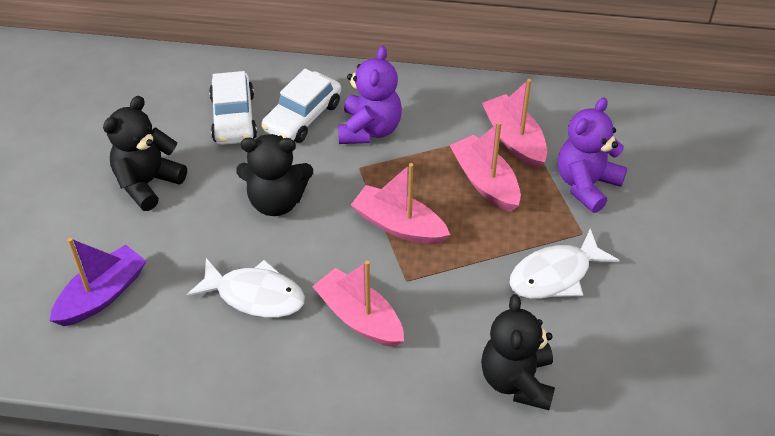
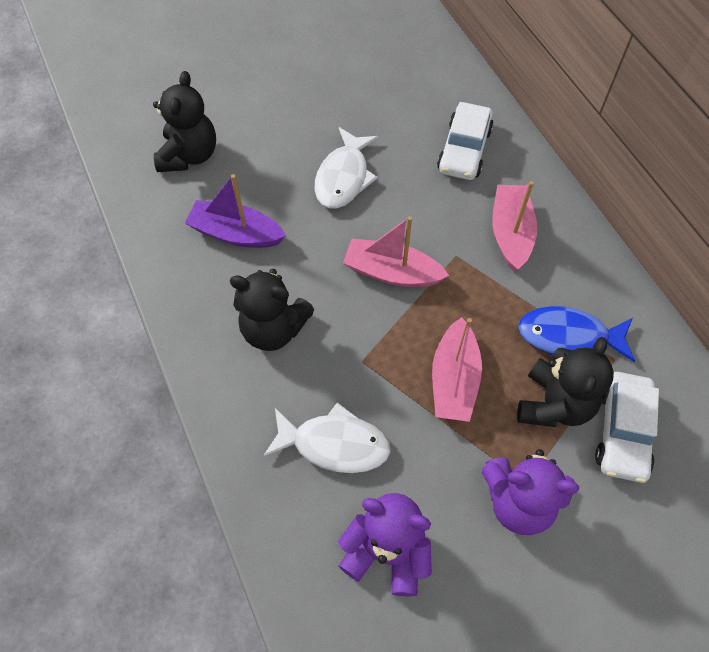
blue fish: none = 0 -> [518,306,635,362] = 1
pink boat: [312,261,404,347] [351,163,450,244] [450,122,521,212] [482,79,547,169] = 4 -> [343,216,449,287] [432,317,482,422] [492,181,537,272] = 3

